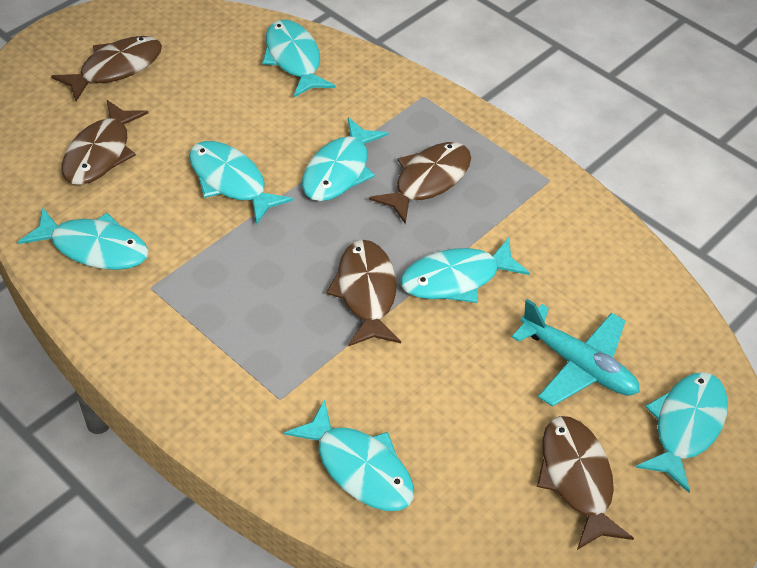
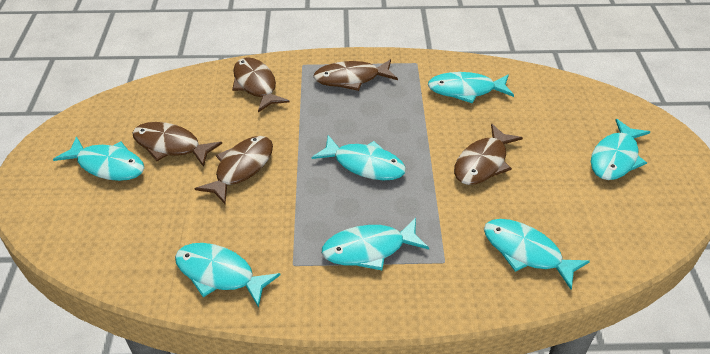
turquoise plane: [512,299,640,406] = 1 -> none = 0

